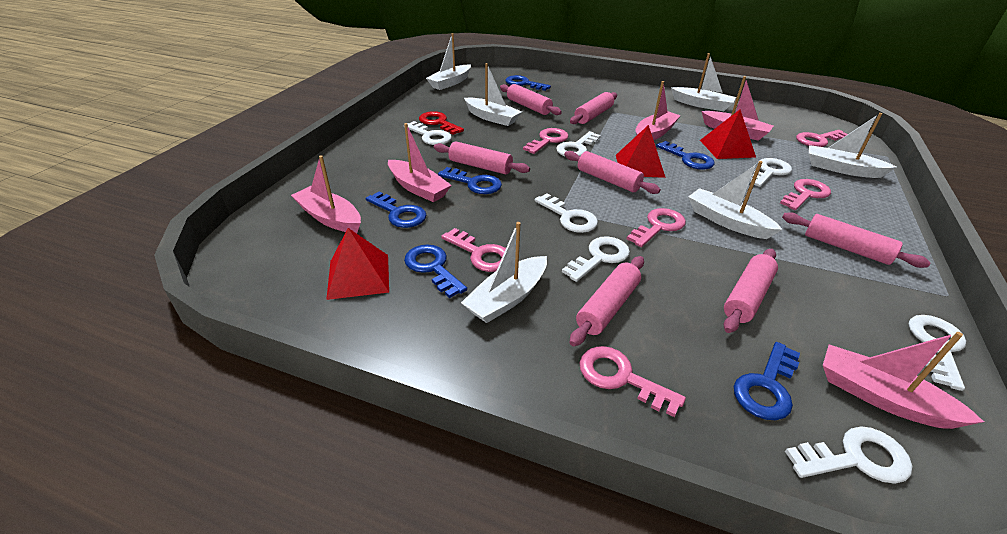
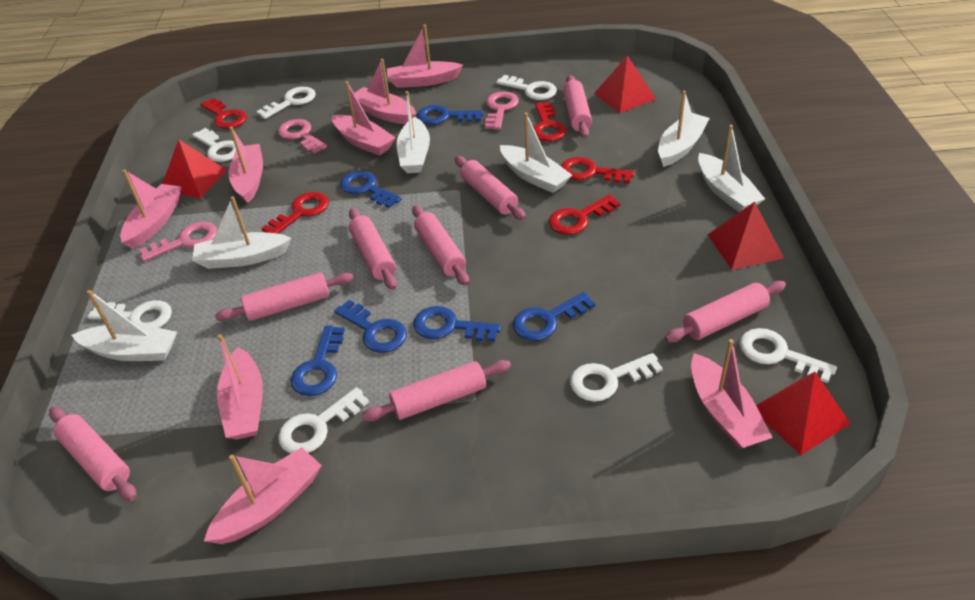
pink boat: [291,155,361,233] [388,123,452,202] [636,81,681,140] [701,76,773,141] [823,332,984,429] = 5 -> [120,169,182,249] [204,447,322,544] [217,334,263,439] [229,126,263,203] [332,81,395,156] [354,59,416,124] [387,24,463,88] [691,339,773,449] = 8
pink key: [441,228,506,272] [523,128,569,154] [579,346,686,417] [627,208,686,247] [780,179,831,210] [796,130,848,147] = 6 -> [139,222,217,261] [278,119,327,154] [485,91,519,130] = 3
pink rolling pin: [434,141,530,174] [500,84,562,115] [564,151,661,194] [569,256,644,347] [570,92,617,124] [723,249,778,333] [782,212,931,268] = 7 -> [49,407,137,501] [215,273,354,321] [349,208,397,290] [362,360,511,422] [412,205,469,286] [455,156,526,220] [563,75,592,138] [665,281,786,343] = 8
red key: [419,111,464,135] = 1 -> [200,98,247,129] [261,192,329,234] [533,102,567,142] [549,194,620,235] [561,157,634,183] = 5
red pyramid: [326,228,389,300] [616,125,666,178] [700,110,756,159] = 3 -> [162,139,227,198] [594,55,656,113] [708,202,784,270] [756,372,851,455] = 4

